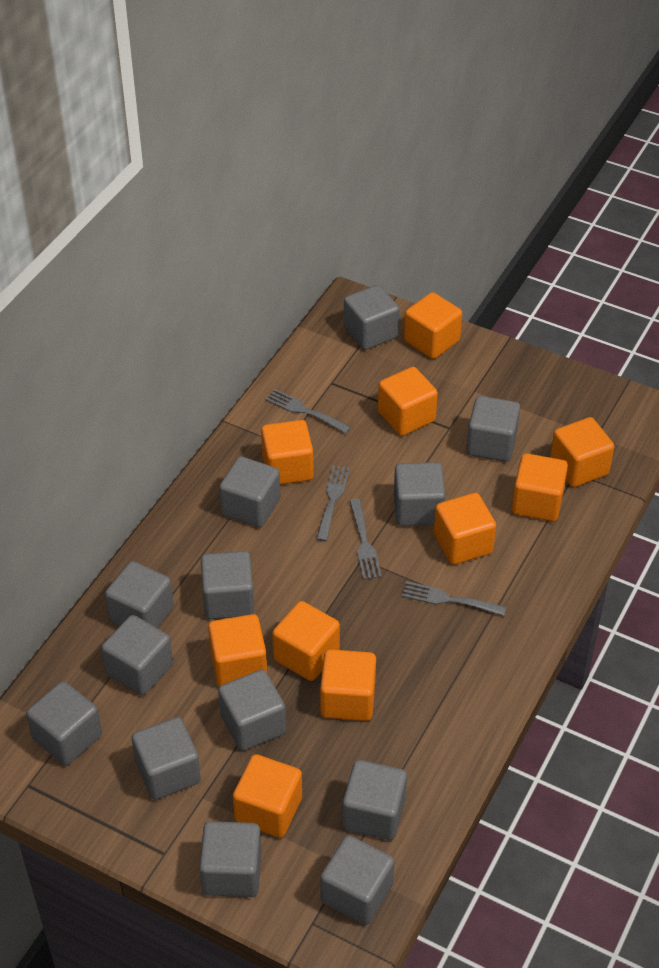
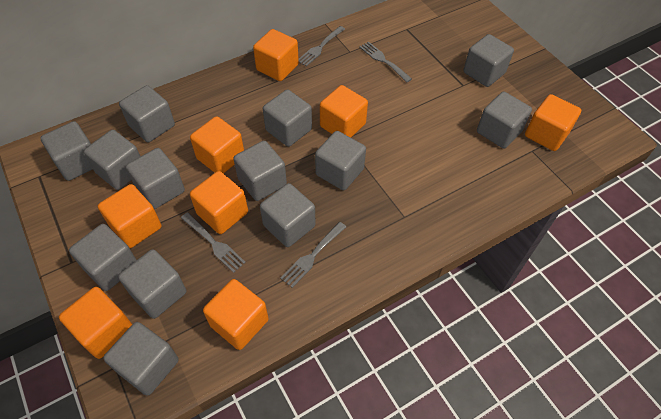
orange cube: [208,614,267,687] [233,754,302,838] [261,420,314,485] [272,601,340,681] [320,649,376,721] [378,367,438,436] [404,292,462,359] [434,493,496,565] [512,453,568,521] [550,417,614,487] = 10 -> [59,287,132,359] [98,184,161,248] [190,116,244,174] [190,171,248,234] [203,279,269,350] [253,29,299,81] [320,85,368,138] [525,94,581,151] = 8

